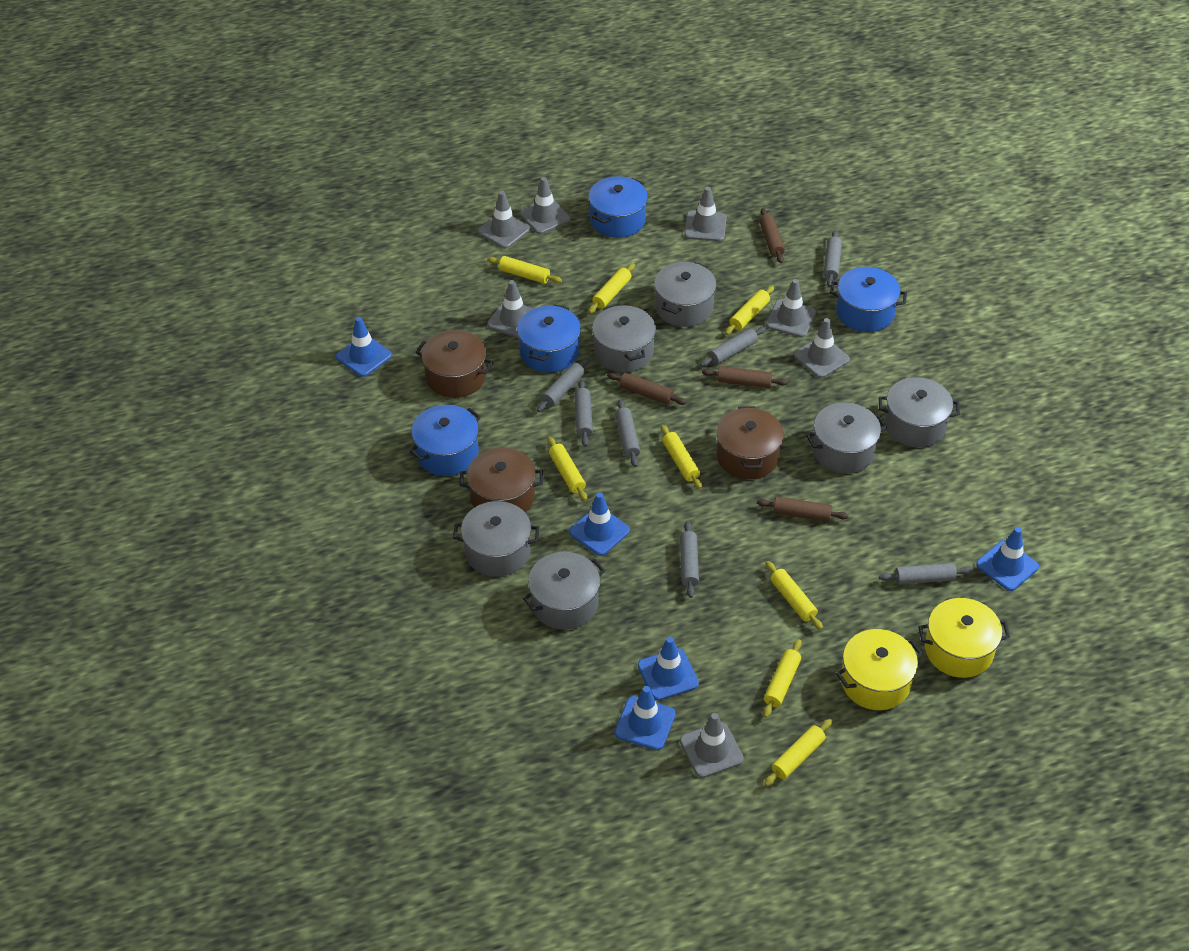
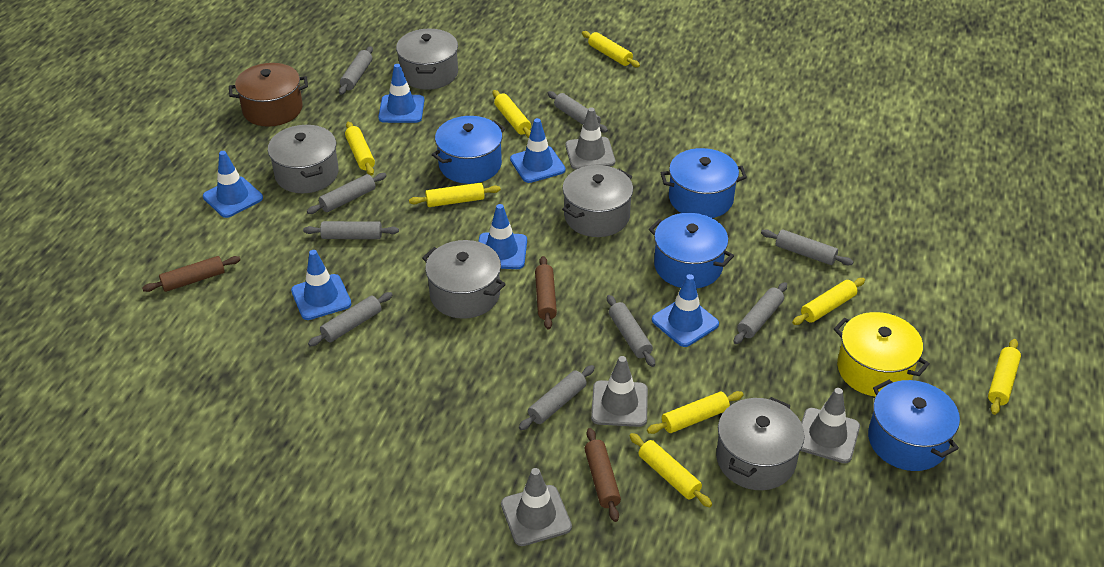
blue traffic cone: [336,317,392,377] [569,492,630,556] [615,686,676,750] [638,637,699,701] [976,527,1039,591] = 5 -> [203,151,263,218] [291,250,351,320] [378,64,425,123] [478,204,527,269] [510,118,566,183] [652,274,719,347] = 6
brown pot: [415,330,493,398] [460,448,543,513] [716,406,784,479] = 3 -> [229,63,308,127] = 1
brown rolling pin: [607,372,686,405] [702,366,788,388] [757,496,849,522] [759,208,785,263] = 4 -> [142,256,241,292] [535,256,557,330] [584,428,621,522] = 3
grey pot: [453,501,540,577] [523,552,605,630] [592,305,656,372] [654,262,717,327] [806,402,887,474] [879,377,960,447] = 6 -> [268,125,339,193] [396,29,458,90] [422,240,506,319] [562,165,633,237] [716,397,805,490] = 5
grey rolling pin: [537,358,589,412] [574,380,593,447] [615,399,640,467] [680,521,699,598] [700,327,766,366] [824,230,842,287] [879,563,973,585] = 7 -> [303,221,399,239] [307,173,387,214] [308,292,393,346] [339,46,373,95] [519,365,595,430] [548,91,608,133] [607,295,655,367] [734,282,787,344] [761,229,854,265] = 9
grey traffic cone: [478,191,530,248] [487,280,534,338] [520,177,570,234] [680,713,744,778] [684,187,727,241] [766,279,816,337] [794,318,850,378] = 7 -> [501,468,572,546] [566,107,615,170] [591,356,648,427] [800,388,860,463] = 4
yellow pot: [836,629,923,710] [918,598,1010,678] = 2 -> [834,312,930,397] = 1

